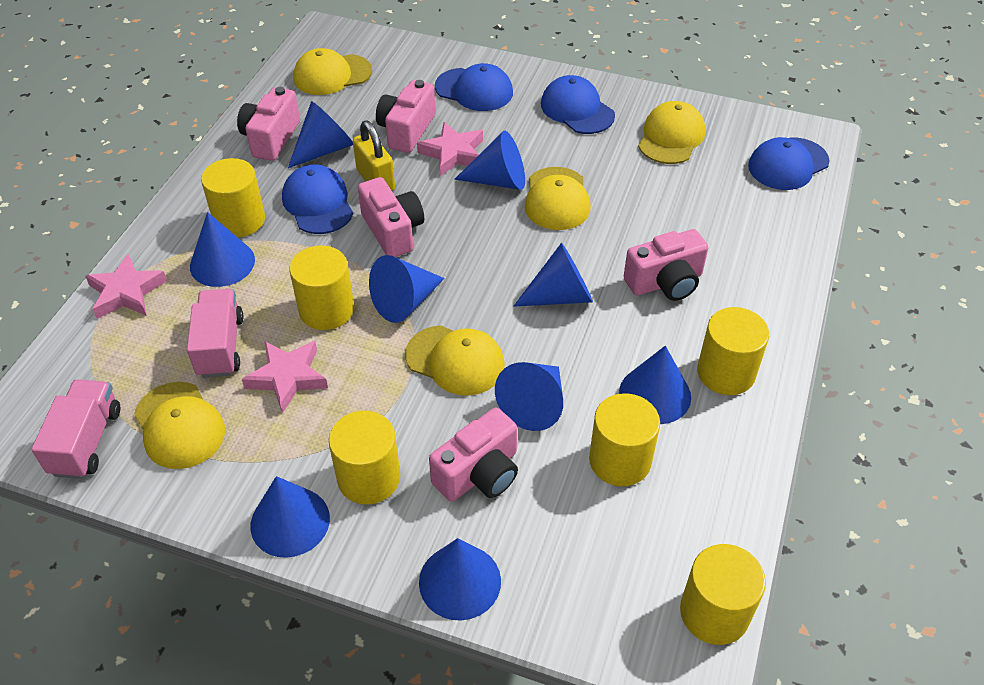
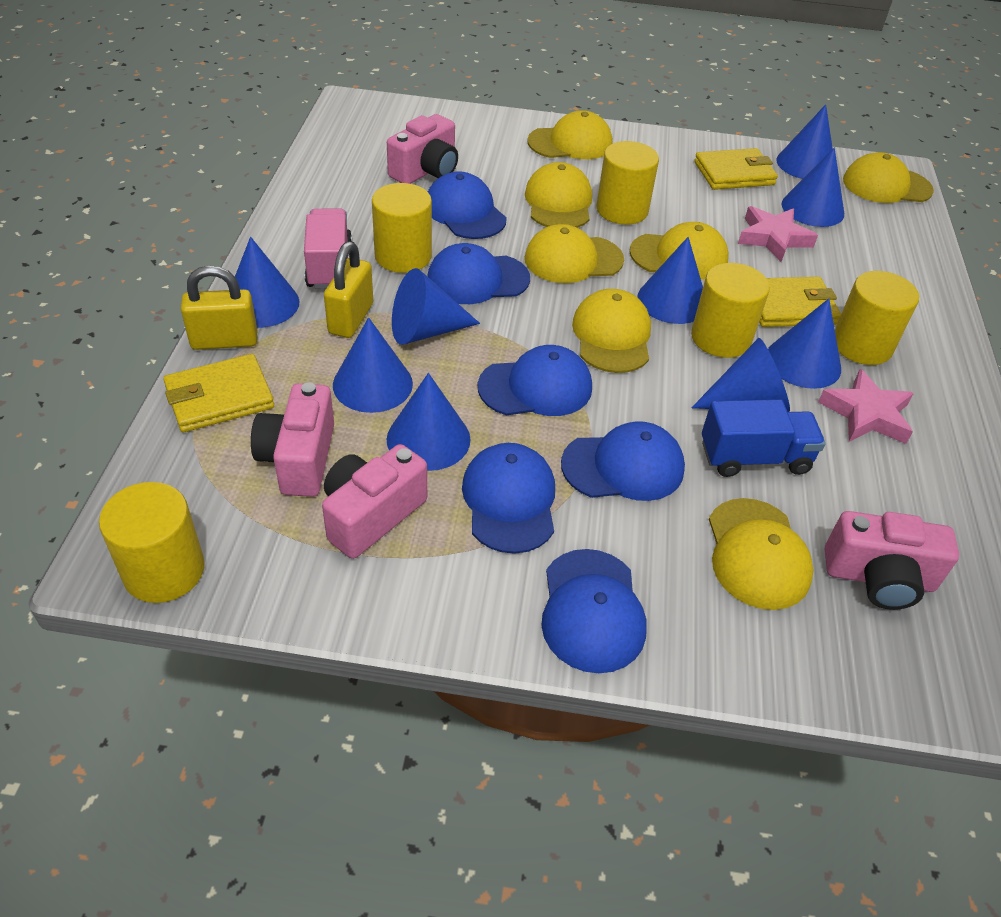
blue cap: [282,165,353,234] [435,63,513,111] [541,75,615,134] [748,137,830,190] = 4 -> [427,243,530,304] [428,171,507,239] [462,443,555,554] [478,345,592,416] [541,549,647,673] [561,421,685,501] = 6
blue truck: none = 0 -> [702,400,826,477] = 1
pink camera: [237,87,300,161] [358,177,424,257] [376,80,435,153] [429,407,518,502] [624,229,708,301] = 5 -> [251,382,334,497] [322,444,427,559] [387,114,458,184] [825,511,959,610] = 4
pink star: [85,253,167,319] [242,341,328,413] [417,122,483,176] = 3 -> [738,206,818,262] [818,369,914,444] = 2
pink truck: [31,379,120,479] [187,289,244,378] = 2 -> [304,208,352,289] = 1
yellow cap: [134,382,225,469] [293,48,372,95] [405,325,505,396] [525,167,591,230] [638,101,705,164] = 5 -> [525,162,592,228] [525,224,624,283] [527,110,613,159] [572,289,651,373] [630,222,728,280] [709,498,814,610] [843,152,934,203] = 7
yellow cylinder: [201,158,265,237] [289,245,354,330] [329,411,400,505] [589,393,660,486] [680,544,766,645] [697,307,769,395] = 6 -> [99,482,205,603] [372,183,432,273] [596,141,659,224] [691,263,770,358] [835,271,919,365] = 5
yellow padlock: [353,121,395,191] = 1 -> [181,266,257,350] [324,241,373,338] = 2
yellow wallet: none = 0 -> [163,354,274,432] [694,148,778,190] [759,277,841,327] = 3

